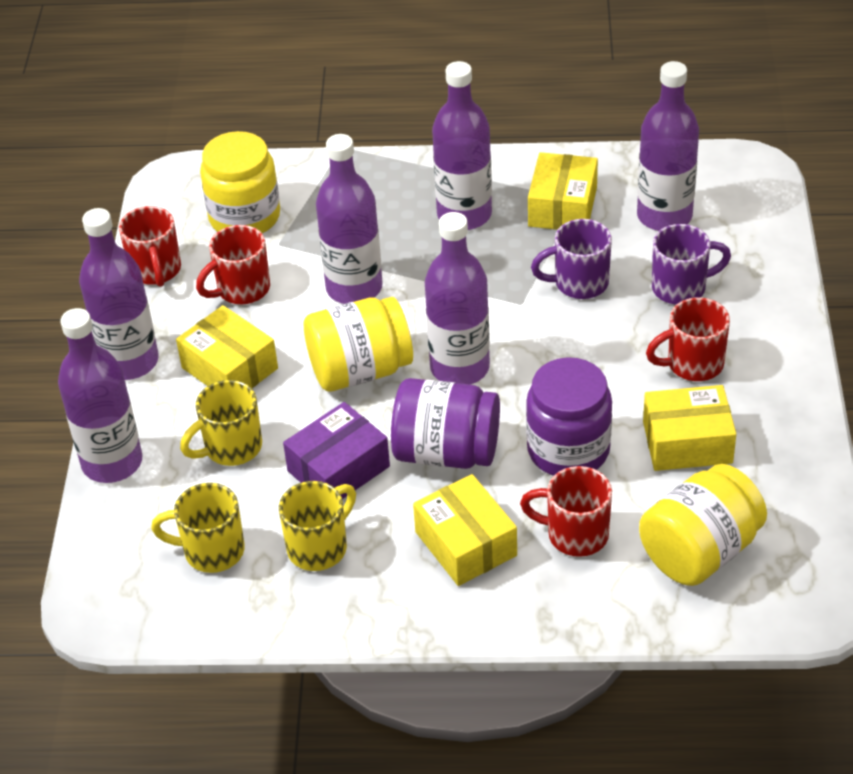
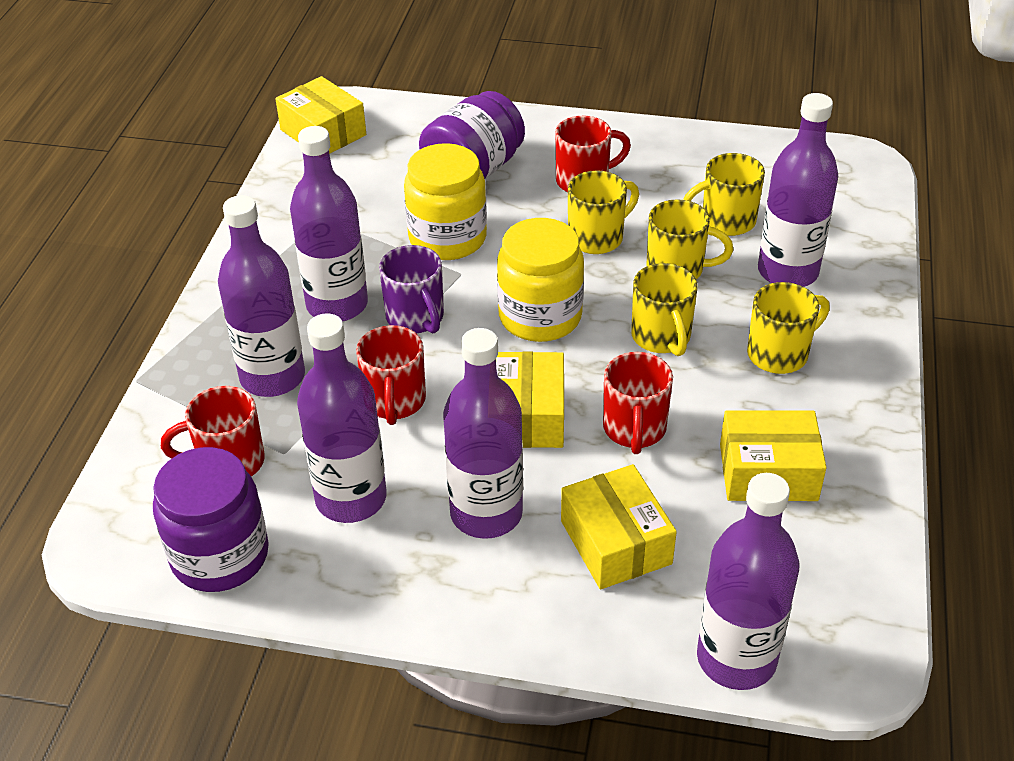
purple box: [283,402,390,499] = 1 -> none = 0
purple mug: [531,219,612,299] [652,224,731,305] = 2 -> [379,245,444,333] = 1
yellow jar: [200,131,280,233] [304,297,413,392] [639,464,767,586] = 3 -> [404,143,487,260] [497,218,584,342] = 2
yellow mug: [151,483,245,573] [180,380,262,466] [279,481,356,571] = 3 -> [568,170,639,254] [631,263,698,356] [646,199,733,279] [683,153,765,236] [747,282,830,374] = 5

